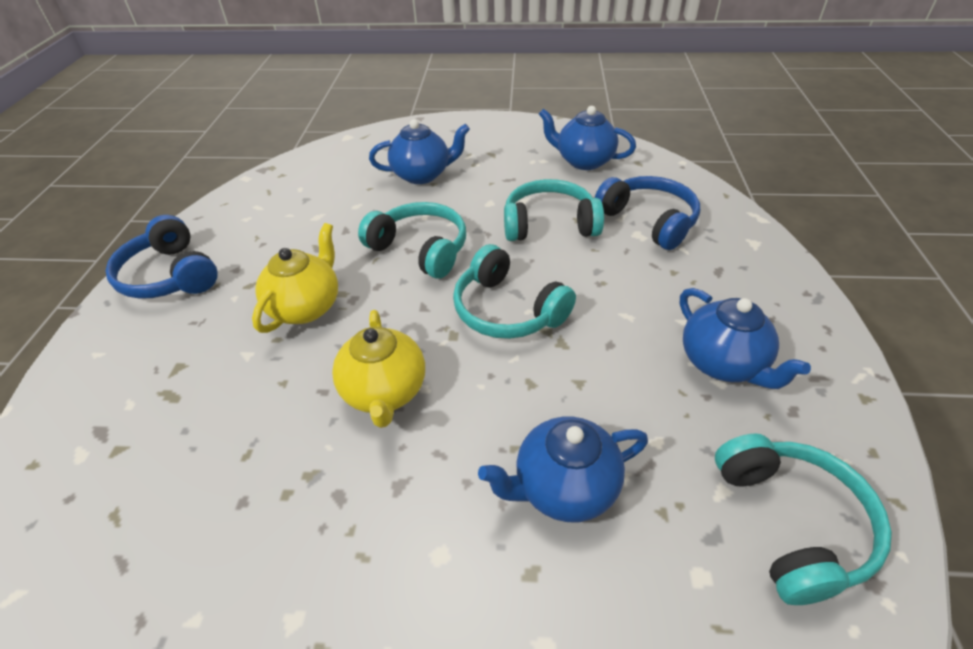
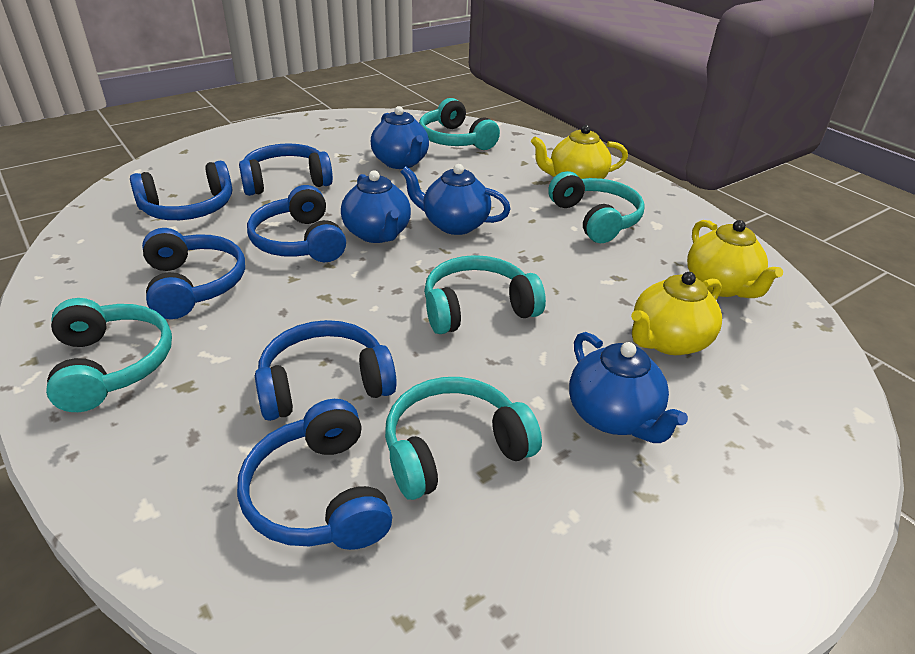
blue headphones: [105,215,218,299] [595,176,700,250] = 2 -> [130,161,232,220] [142,228,245,319] [237,399,392,550] [239,143,333,196] [247,185,346,262] [255,320,397,421] = 6
turquoise headphones: [358,202,466,278] [453,244,576,339] [504,179,604,241] [715,434,892,605] = 4 -> [46,298,172,412] [385,377,542,500] [419,98,500,150] [424,255,546,334] [548,171,645,243] = 5
yellow teapot: [252,223,338,333] [332,310,425,428] = 2 -> [531,125,628,179] [631,272,722,355] [687,220,783,298] = 3

